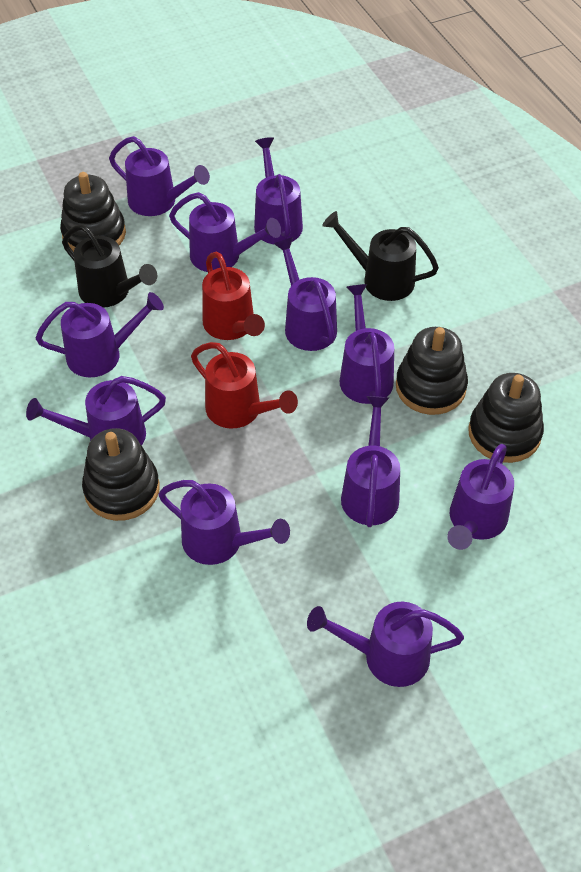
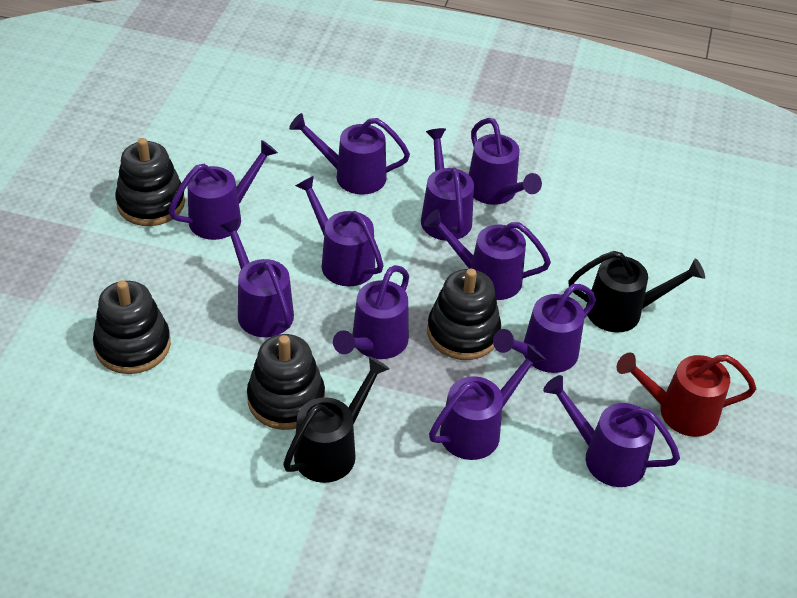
red watering can: [191,342,298,429] [202,252,265,340] = 2 -> [617,352,756,437] = 1

